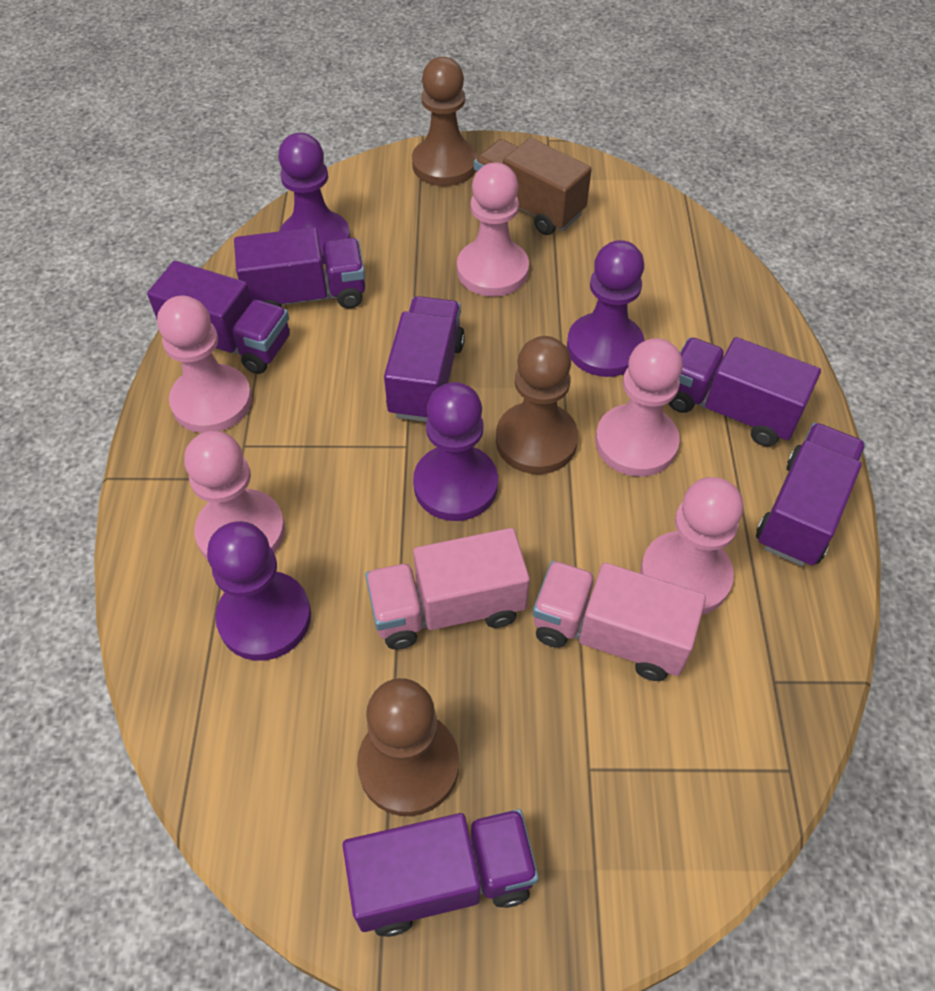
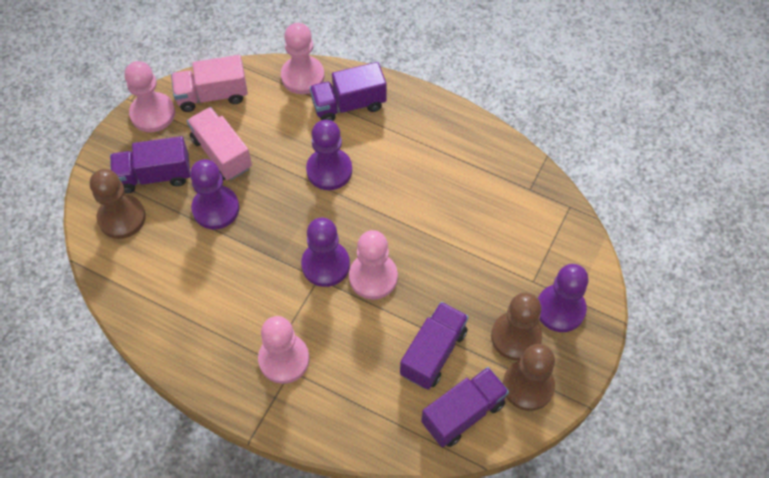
brown truck: [474,138,592,235] = 1 -> none = 0
pink pawn: [157,296,252,433] [184,431,285,560] [457,162,529,297] [595,338,683,477] [640,477,743,615] = 5 -> [125,61,175,132] [258,316,309,384] [281,23,325,94] [349,230,398,300] = 4
purple truck: [147,261,290,374] [234,227,365,309] [342,809,539,937] [384,296,465,422] [669,337,821,446] [756,423,866,566] = 6 -> [110,136,190,194] [310,62,387,121] [400,302,469,390] [421,367,509,447] = 4

